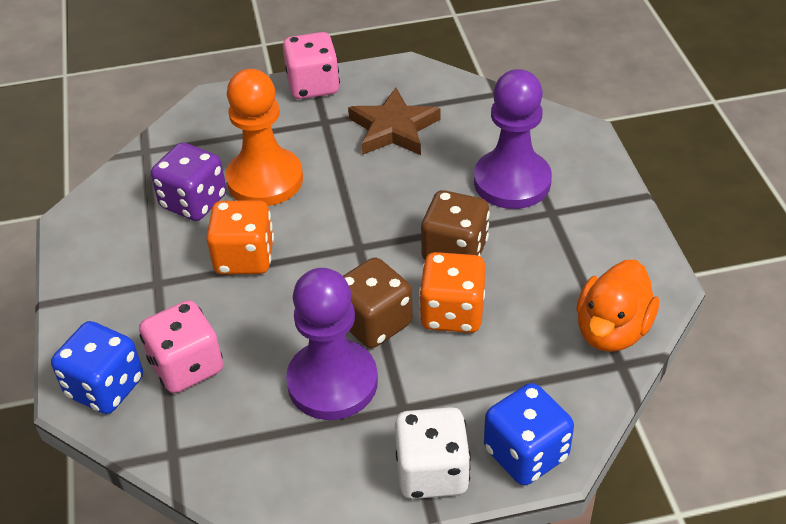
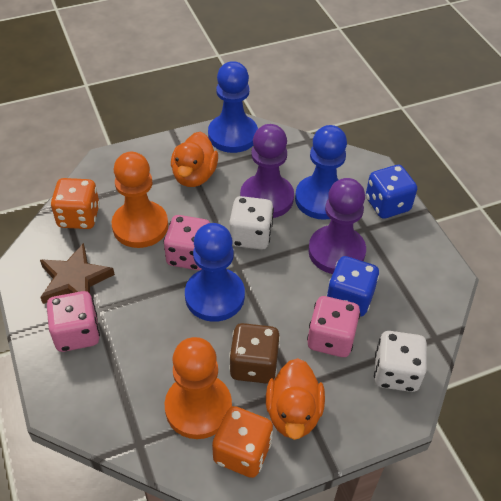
blue pawn: none = 0 -> [185,223,245,322] [208,61,258,153] [295,125,347,220] = 3
brown dice: [343,257,413,348] [421,190,490,260] = 2 -> [229,323,280,384] = 1
orange duck: [576,260,659,352] = 1 -> [171,132,218,187] [266,358,325,440] = 2
orange pawn: [226,69,303,206] = 1 -> [112,152,168,248] [165,337,232,439] = 2
pink dice: [139,300,223,393] [283,32,340,99] = 2 -> [47,291,100,352] [164,215,210,270] [307,296,360,357] = 3
purple dice: [151,142,226,221] = 1 -> none = 0
white dice: [395,407,471,499] = 1 -> [229,196,274,250] [374,331,427,392] = 2

